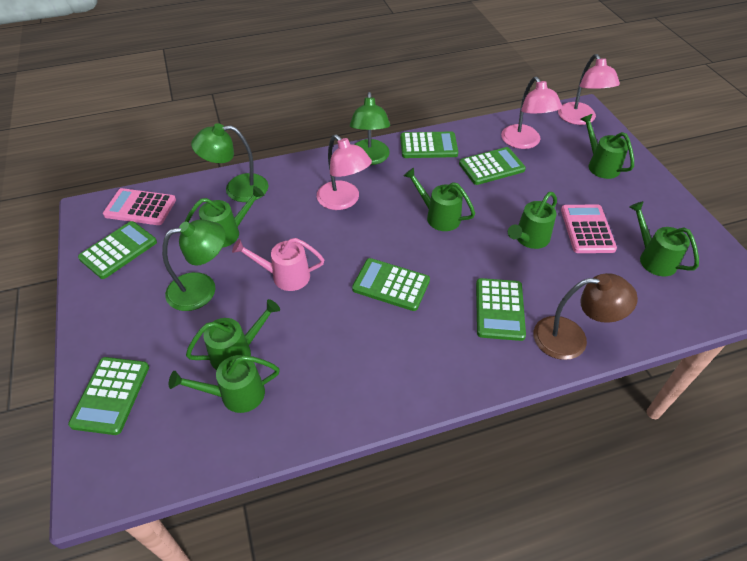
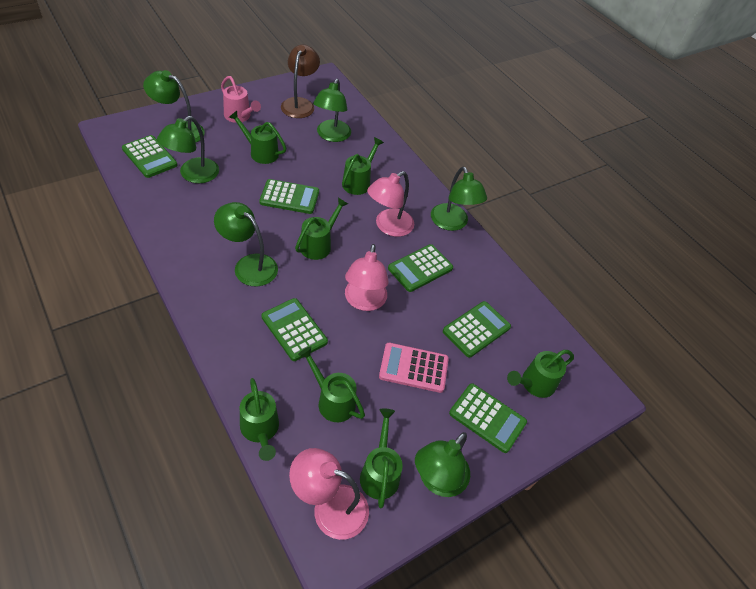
green lamp: [162,219,226,311] [191,123,268,202] [350,92,390,165] = 3 -> [143,70,205,142] [157,116,219,183] [214,202,278,286] [313,79,351,142] [415,432,470,497] [431,167,487,231] = 6
pink calculator: [103,188,176,225] [561,205,617,253] = 2 -> [379,343,449,393] = 1

